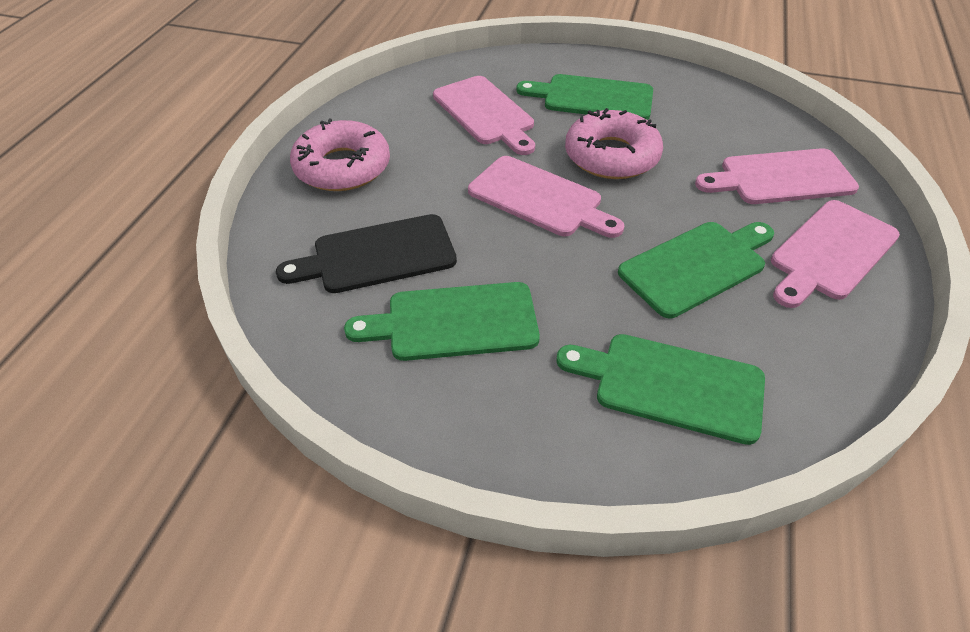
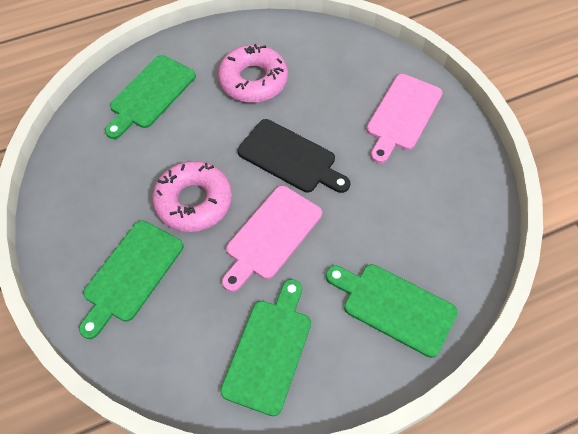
pink cutting board: [433,76,535,155] [468,156,624,238] [695,148,859,204] [771,200,900,308] = 4 -> [222,186,322,292] [366,74,443,163] = 2

